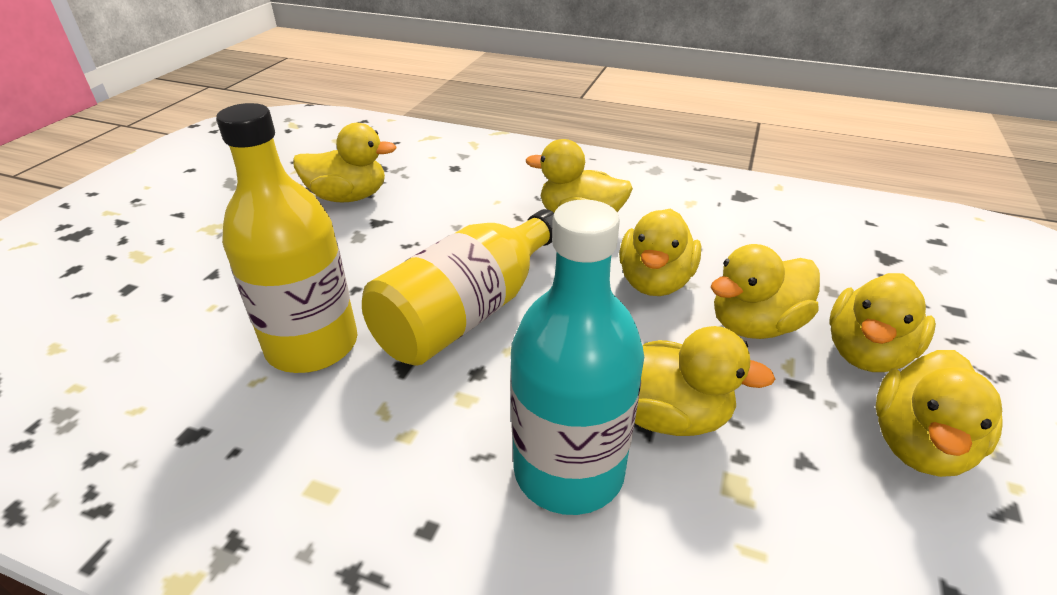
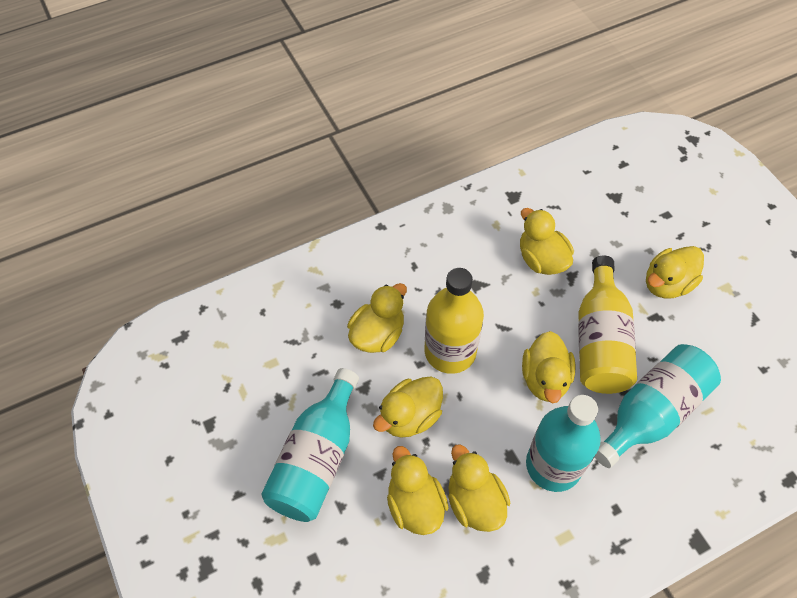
turquoise bottle: [510,199,644,515] = 1 -> [261,368,359,522] [526,395,601,492] [595,344,721,468] = 3

